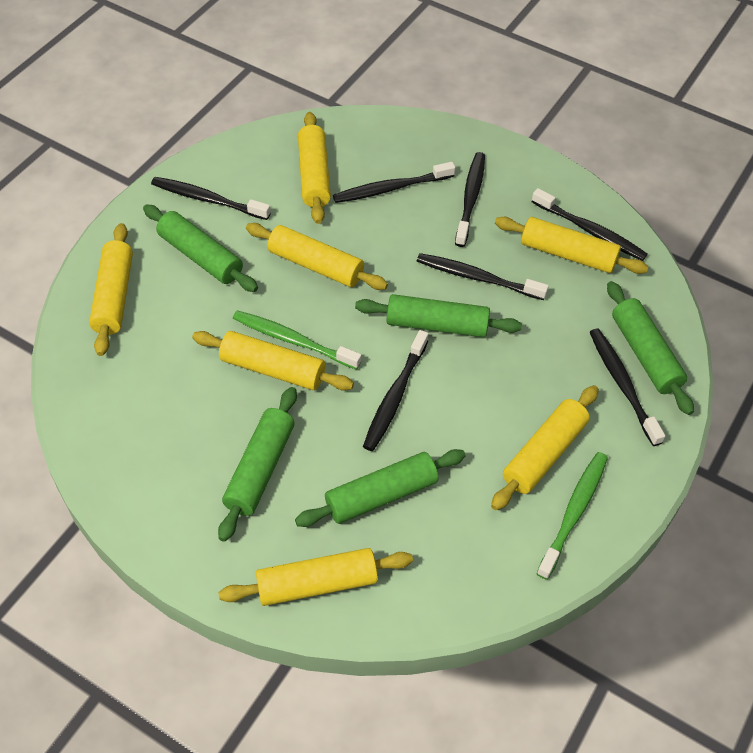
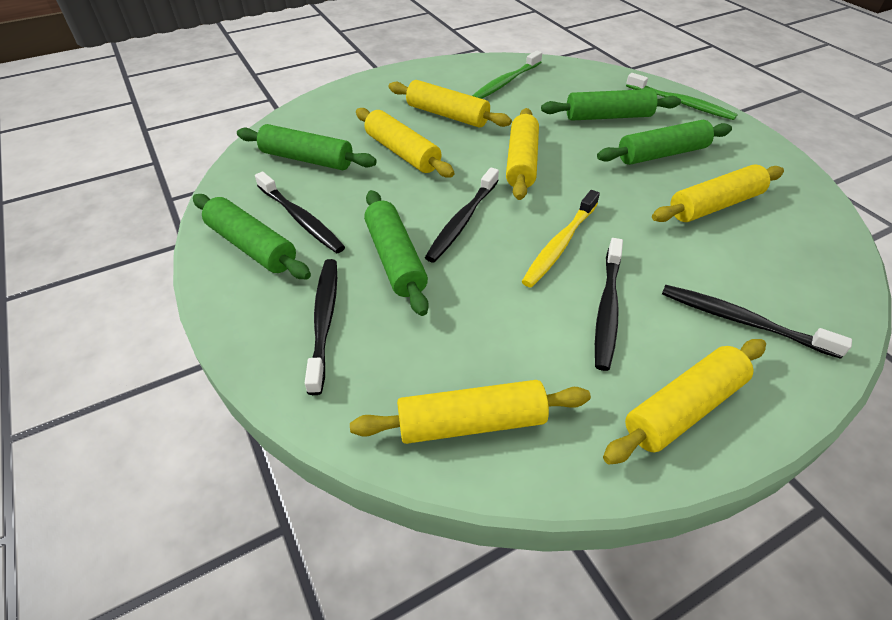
black toothbrush: [151,177,271,220] [333,162,455,203] [363,330,428,451] [417,253,549,300] [455,152,485,247] [531,188,648,261] [590,328,665,446] = 7 -> [255,171,345,253] [305,259,337,395] [425,167,499,262] [595,238,623,371] [662,285,852,359] = 5
yellow rolling pin: [89,223,133,356] [192,331,354,391] [218,548,413,606] [246,223,388,290] [298,112,331,224] [491,385,599,510] [495,217,648,274] = 7 -> [350,380,591,444] [356,108,455,177] [389,80,512,128] [506,108,539,200] [603,339,766,465] [652,164,784,222] = 6
yellow toothbrush: none = 0 -> [522,190,600,288] = 1

